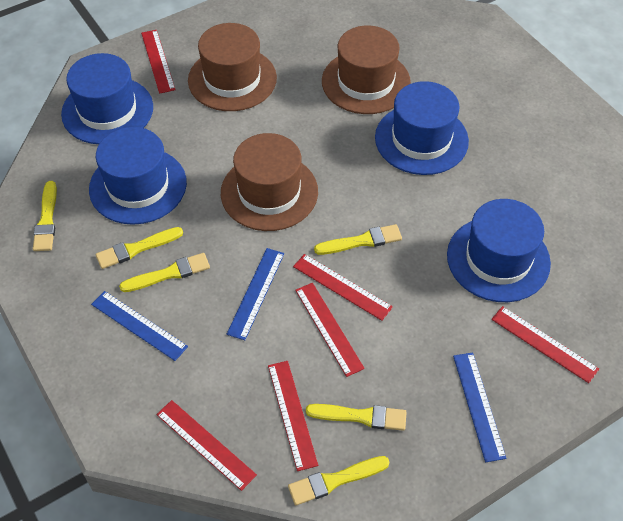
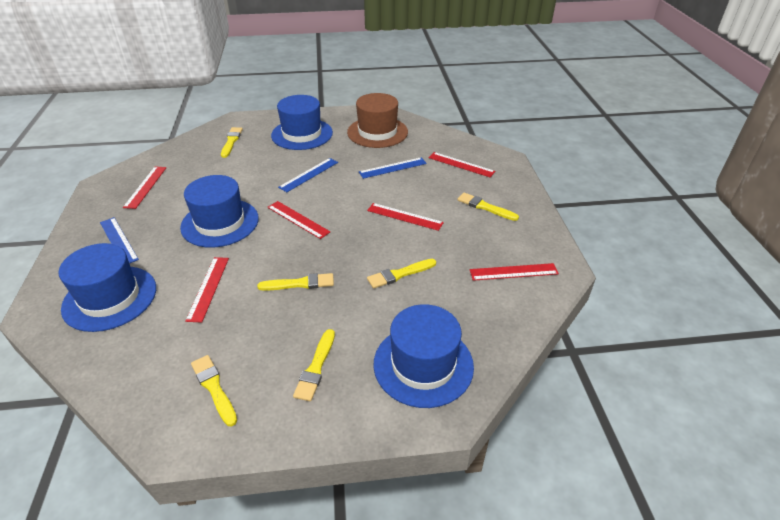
brown hat: [188,23,277,111] [221,133,318,231] [322,26,411,114] = 3 -> [347,93,408,148] = 1

